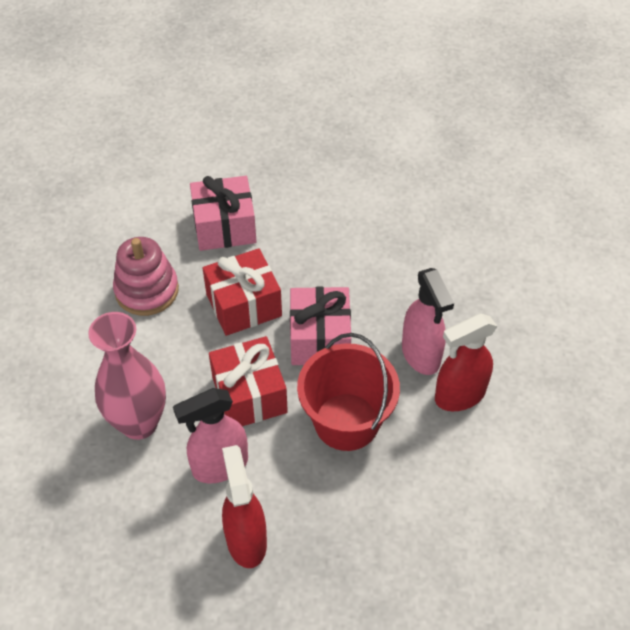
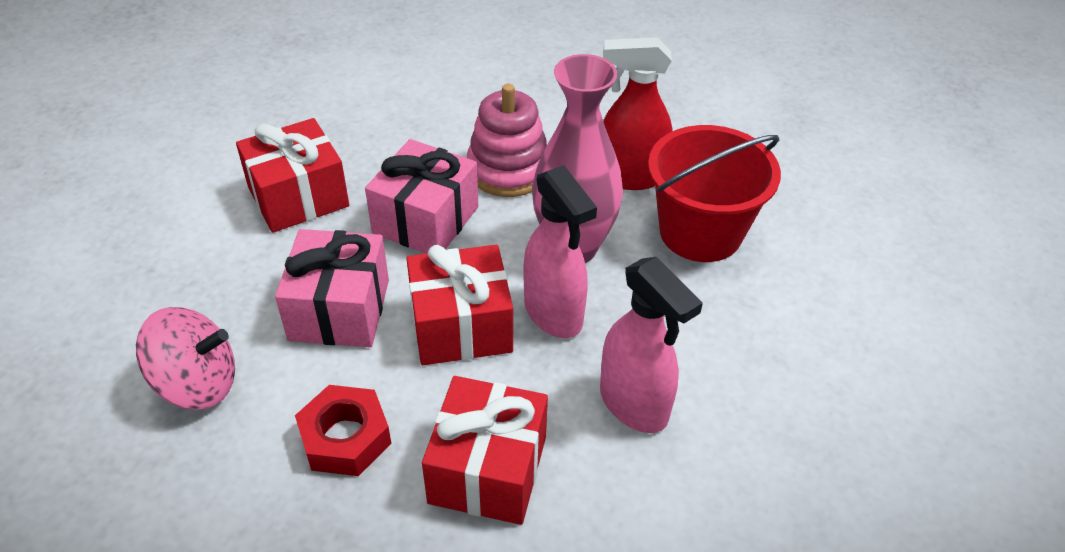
pink spinning top: none = 0 -> [136,307,235,409] = 1
red gift: [203,248,282,336] [209,336,288,426] = 2 -> [236,118,349,233] [406,245,513,365] [422,376,548,525] = 3
red nut: none = 0 -> [295,385,391,476] = 1
red spray bottle: [222,445,267,568] [435,314,498,411] = 2 -> [603,37,673,190] = 1

